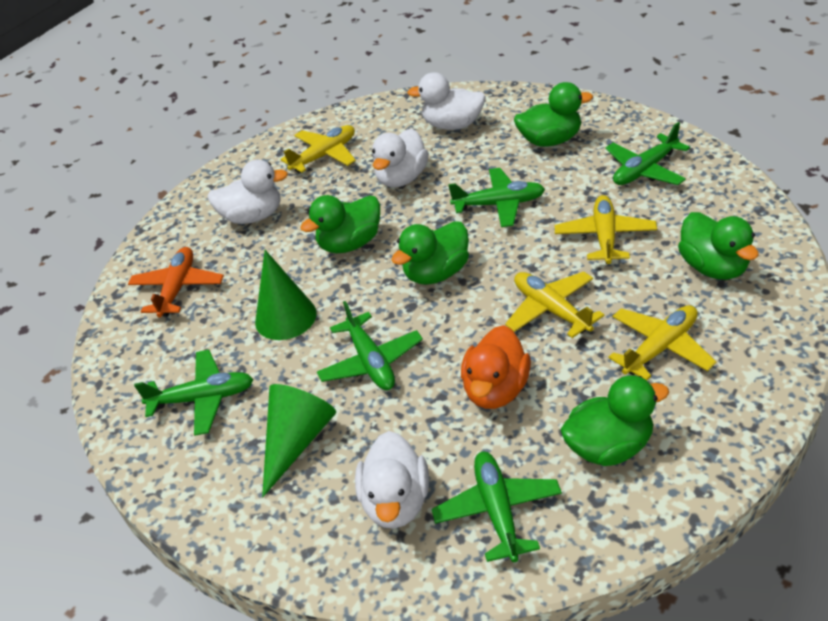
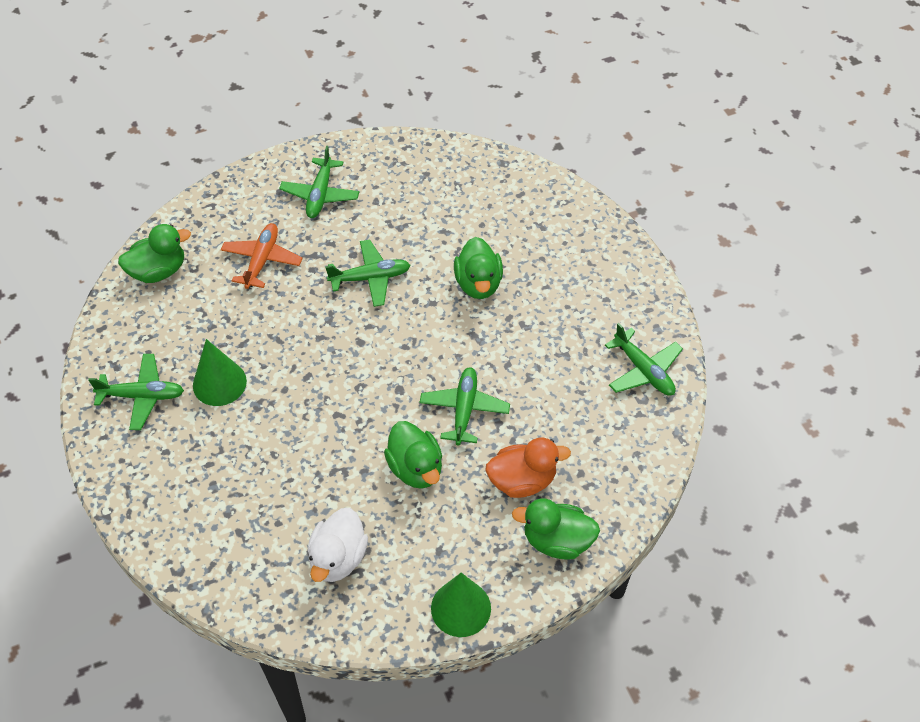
green duck: [300,195,380,253] [391,221,469,285] [514,82,593,147] [560,375,669,466] [678,212,759,280] = 5 -> [118,224,191,283] [384,421,442,489] [454,237,503,299] [512,498,600,560] = 4
white duck: [207,159,288,224] [355,431,429,529] [372,128,429,187] [407,72,486,130] = 4 -> [308,508,368,582] = 1
yellow plane: [280,125,356,173] [505,272,604,338] [555,195,657,264] [608,305,716,380] = 4 -> none = 0

